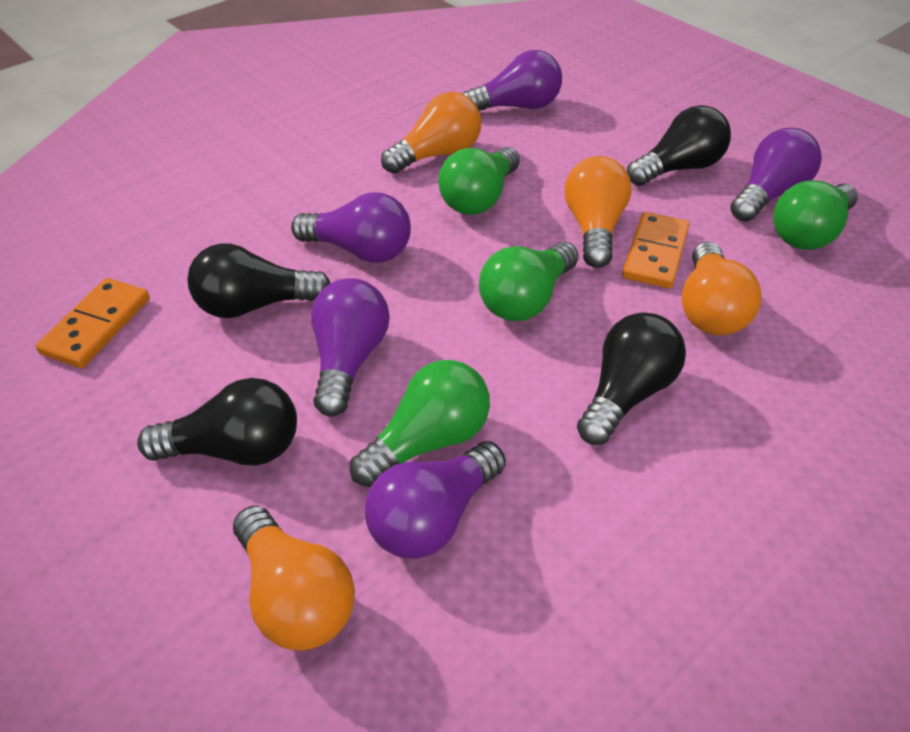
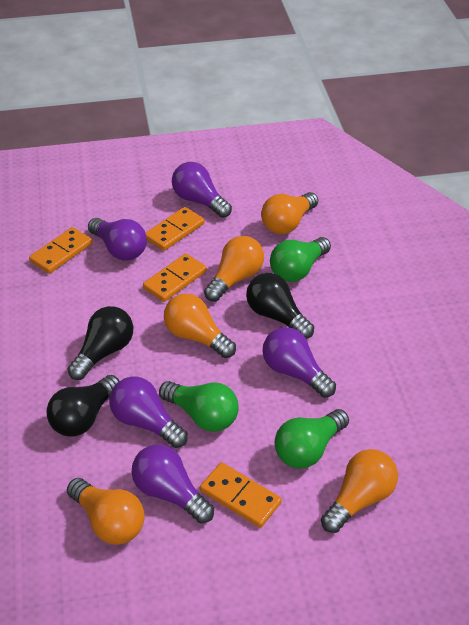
black light bulb: [137,378,297,466] [187,243,331,318] [577,312,686,445] [627,105,731,186] = 4 -> [46,375,119,437] [68,306,133,380] [246,273,314,339] = 3
green light bulb: [350,360,490,487] [438,147,520,214] [479,241,579,321] [773,180,858,250] = 4 -> [159,381,239,432] [270,237,331,282] [274,409,349,469] = 3
orange domino: [35,278,150,368] [622,212,690,289] = 2 -> [29,227,92,274] [143,254,207,302] [145,207,205,251] [200,462,282,528] = 4
orange light bulb: [233,506,355,651] [381,92,481,174] [564,156,631,268] [681,242,762,335] = 4 -> [67,478,145,545] [164,294,236,358] [204,236,264,302] [261,192,318,234] [321,449,398,533] = 5

